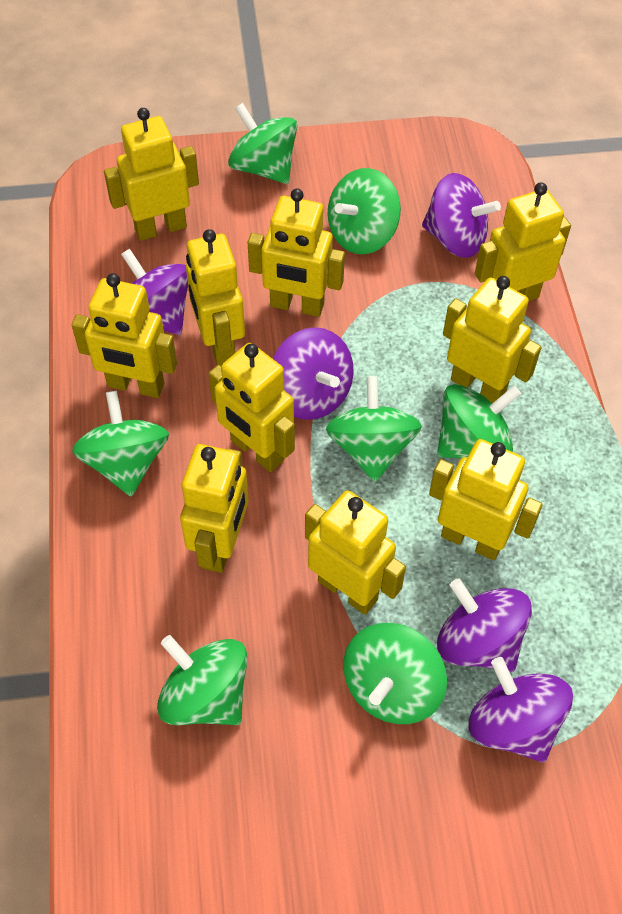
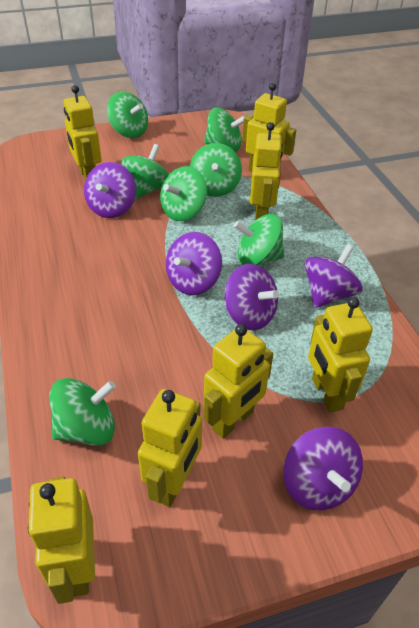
yellow robot: [72,273,177,398] [104,108,199,241] [180,444,249,573] [186,229,245,365] [209,343,295,472] [248,189,345,317] [305,490,406,615] [429,439,543,560] [443,276,542,403] [475,182,571,301] = 10 -> [28,477,95,604] [64,85,101,180] [138,389,202,507] [204,324,273,439] [242,83,296,171] [250,122,283,220] [308,297,373,413] = 7

